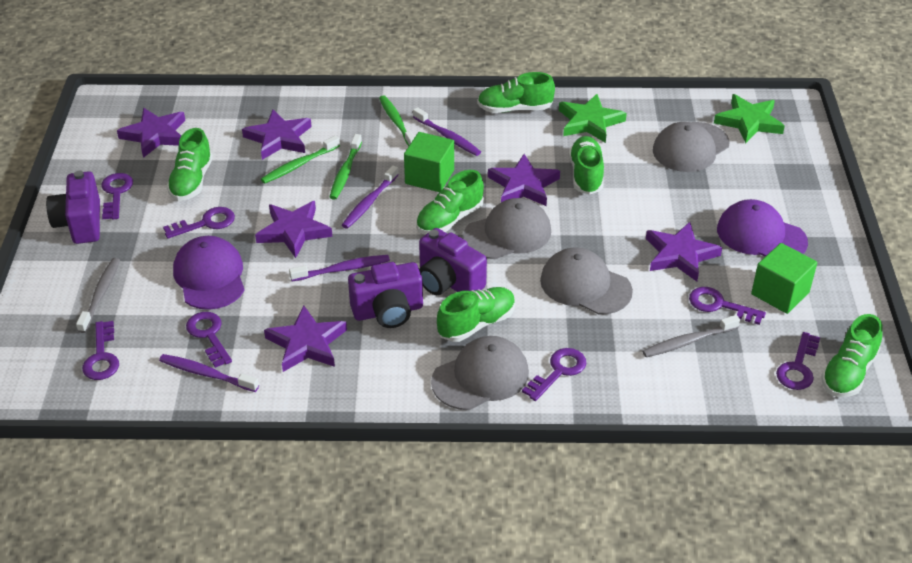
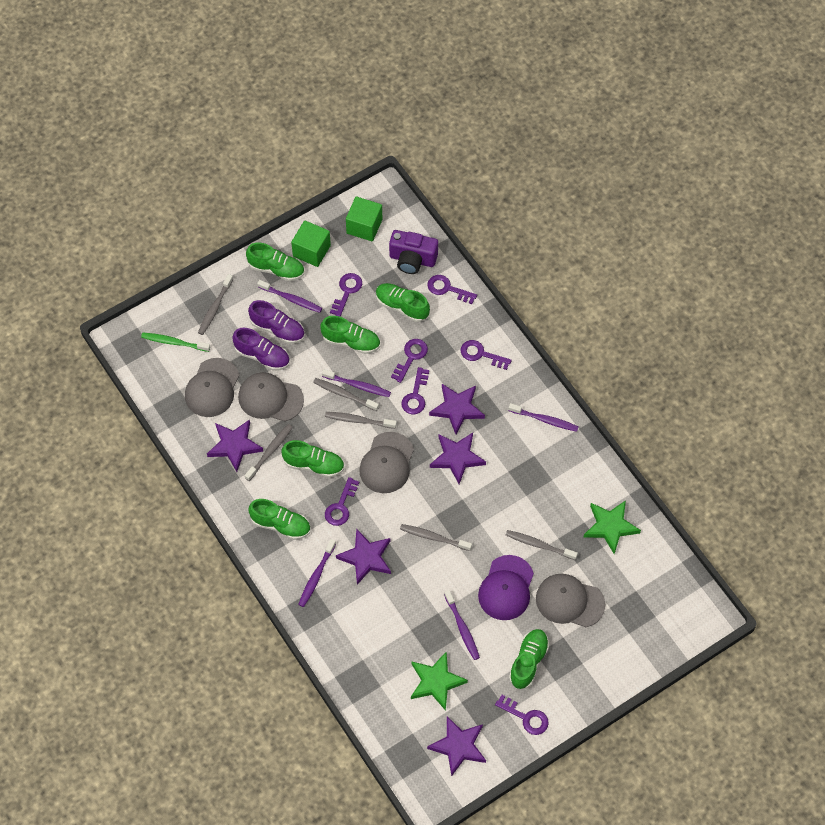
green toothbrush: [261,136,340,184] [330,134,362,200] [379,95,415,146] = 3 -> [141,332,210,352] = 1
grey toothbrush: [76,258,120,333] [642,315,740,357] = 2 -> [198,274,233,335] [245,424,293,481] [313,378,379,411] [325,412,397,429] [400,524,472,551] [506,530,578,560] = 6
purple camera: [46,170,100,244] [348,262,423,328] [419,228,487,295] = 3 -> [389,230,438,274] = 1
purple cap: [173,236,244,310] [717,199,808,256] = 2 -> [478,555,534,620] = 1
purple shoe: none = 0 -> [232,327,290,371] [248,300,305,344] = 2
purple star: [117,108,185,158] [242,110,312,160] [255,201,332,258] [264,305,347,372] [488,154,560,206] [646,222,722,282] = 6 -> [207,420,263,472] [336,529,391,585] [427,716,486,777] [429,384,485,434] [430,433,486,484] = 5
purple toothbrush: [159,354,259,392] [289,255,390,281] [342,165,399,229] [413,107,481,156] = 4 -> [257,280,322,313] [298,539,336,607] [322,369,391,397] [444,590,480,660] [508,403,578,432] = 5

